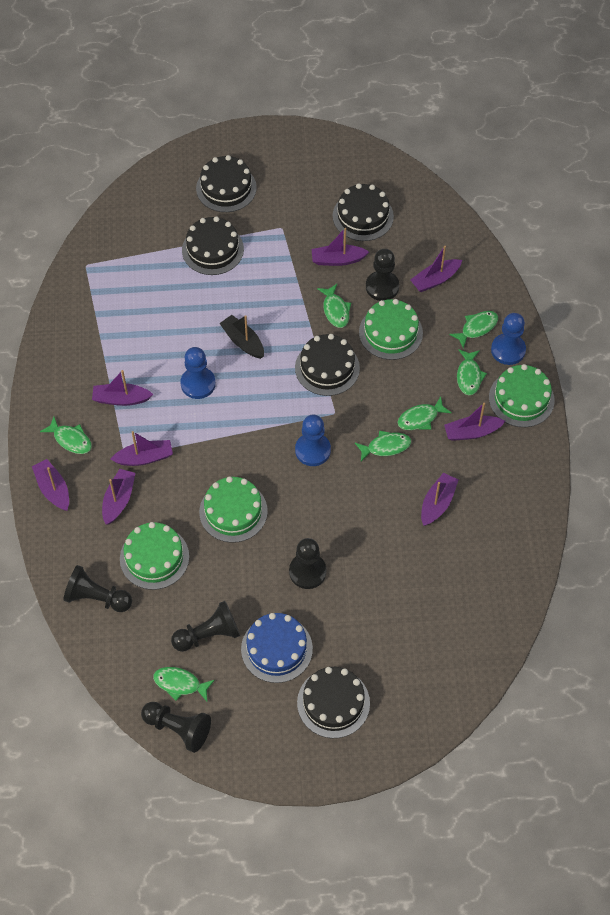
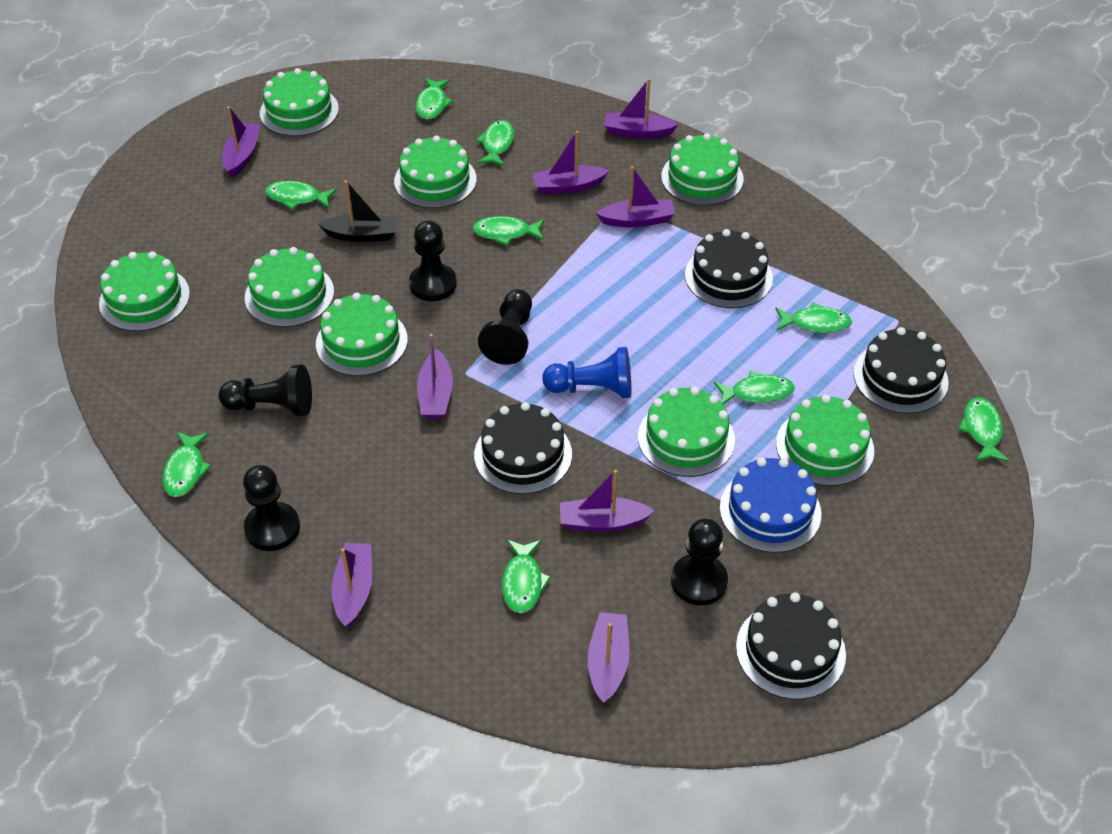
black cake: [182,216,244,275] [196,155,257,212] [295,334,360,396] [297,667,370,738] [333,183,394,241] = 5 -> [474,402,572,494] [685,229,773,308] [736,592,846,699] [854,327,949,414] = 4
blue pawn: [181,347,216,399] [295,415,331,466] [491,313,526,365] = 3 -> [542,347,631,398] = 1
green cake: [120,522,189,590] [199,476,268,543] [359,299,423,360] [489,364,555,427] = 4 -> [99,251,190,331] [245,247,334,327] [260,68,339,136] [316,293,408,376] [394,136,477,208] [638,387,735,477] [661,133,744,206] [776,395,874,486] = 8
green fish: [40,417,92,454] [153,667,215,701] [317,284,351,328] [355,430,411,461] [397,396,452,430] [449,311,498,348] [457,349,487,395] = 7 -> [162,432,211,497] [265,181,337,210] [415,78,453,120] [473,216,544,245] [476,120,514,166] [502,540,551,613] [714,371,794,404] [775,303,852,333] [958,397,1009,462] = 9

